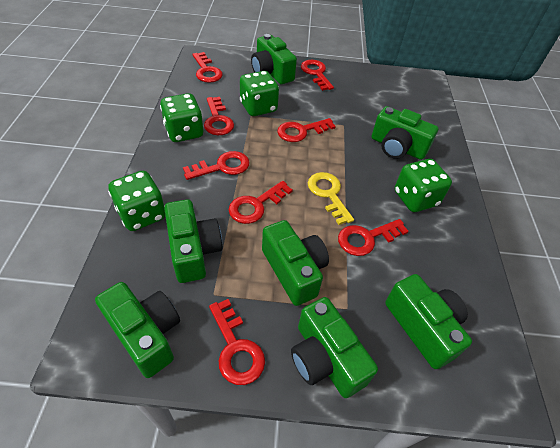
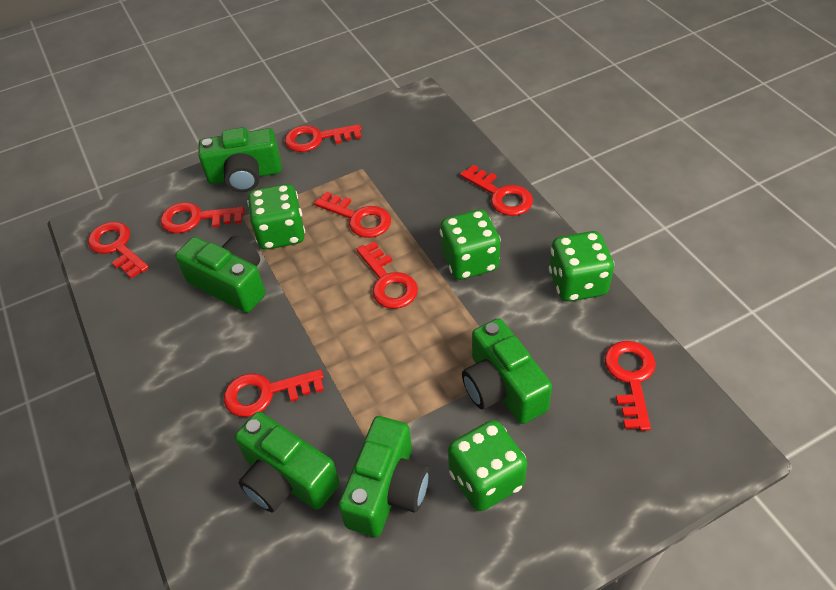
green camera: [95,282,180,378] [164,199,222,283] [251,34,297,84] [262,220,329,306] [291,297,378,398] [372,106,438,160] [385,274,472,369] = 7 -> [175,236,265,313] [199,127,282,192] [235,412,340,512] [338,416,430,537] [462,318,552,424] = 5
yellow key: [308,172,354,225] = 1 -> none = 0

